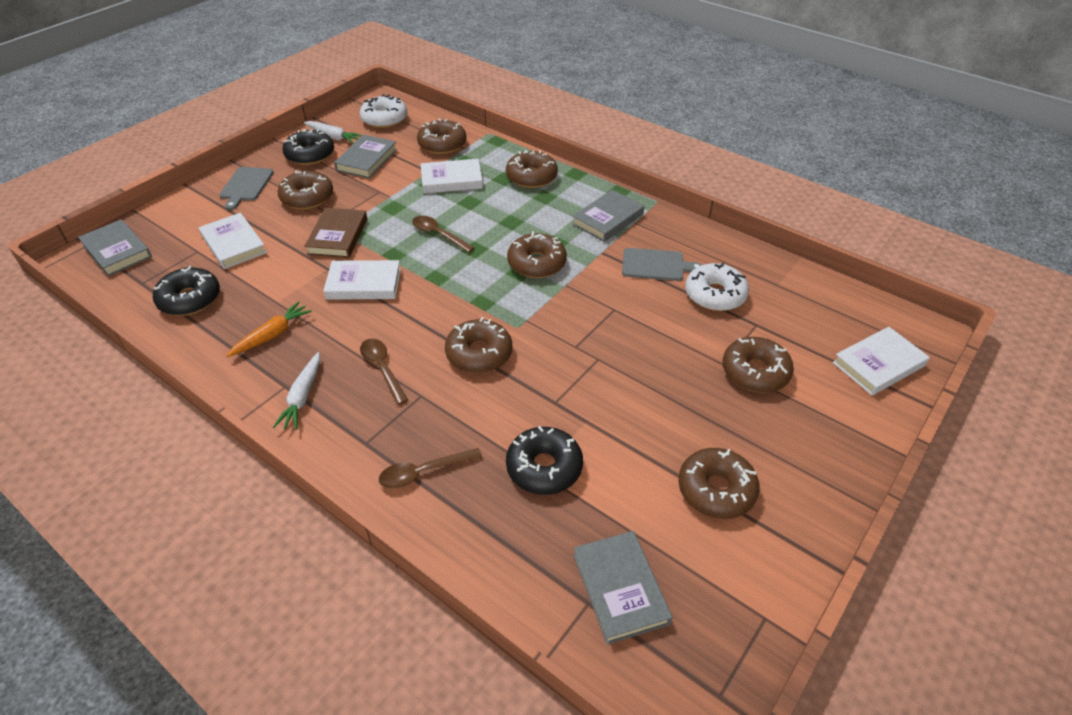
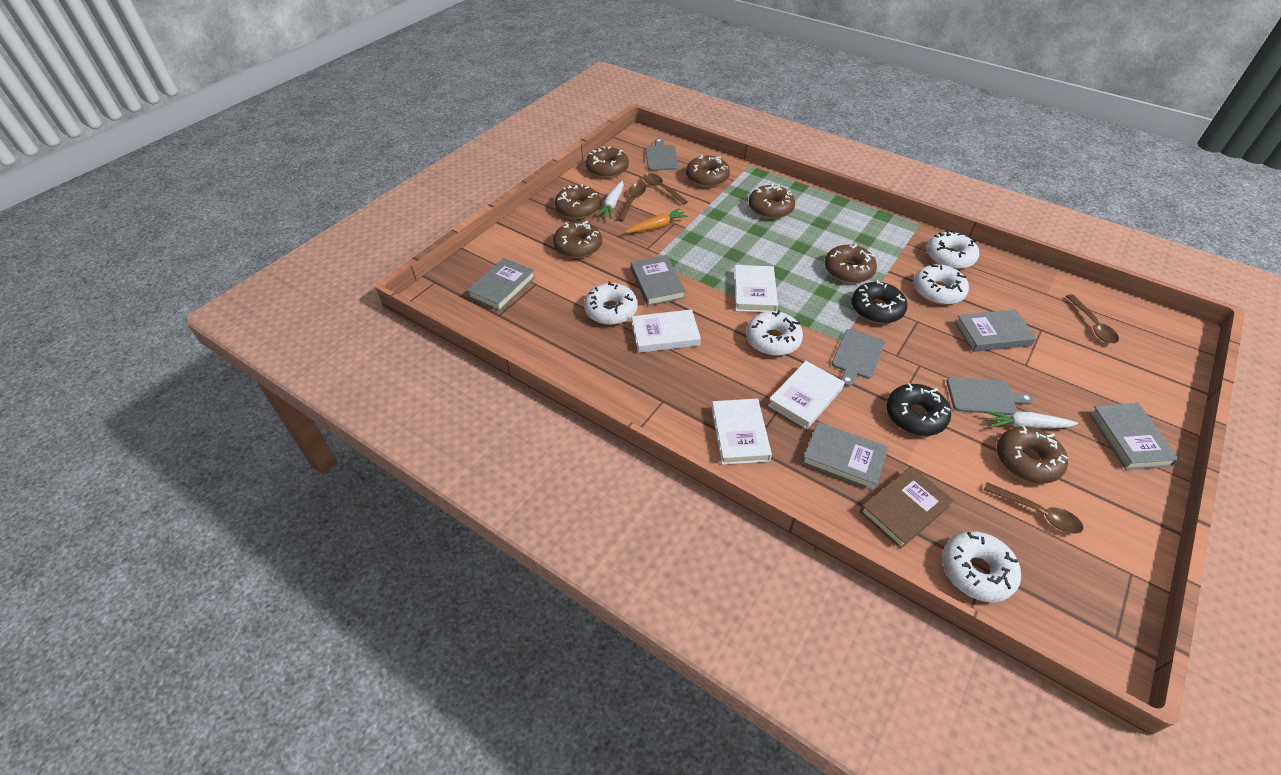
black donut: [153,266,220,316] [282,129,334,165] [506,426,583,495] = 3 -> [851,280,907,324] [886,383,951,436] = 2
brown spoon: [360,339,408,405] [379,448,482,489] [412,216,475,253] = 3 -> [616,183,646,221] [643,173,688,205] [984,482,1083,534] [1066,294,1119,343] = 4
grey book: [78,219,152,276] [334,135,397,179] [572,190,644,242] [573,531,673,644] = 4 -> [467,258,535,311] [631,255,686,306] [802,422,889,491] [954,309,1036,352] [1089,403,1180,470] = 5
grey cutting board: [219,167,274,210] [622,248,702,281] = 2 -> [645,138,679,171] [832,329,885,386] [947,377,1034,415] = 3
white donut: [360,94,407,128] [685,262,749,311] = 2 -> [584,281,638,325] [746,310,803,356] [913,263,969,305] [926,231,979,269] [942,531,1021,602] = 5

